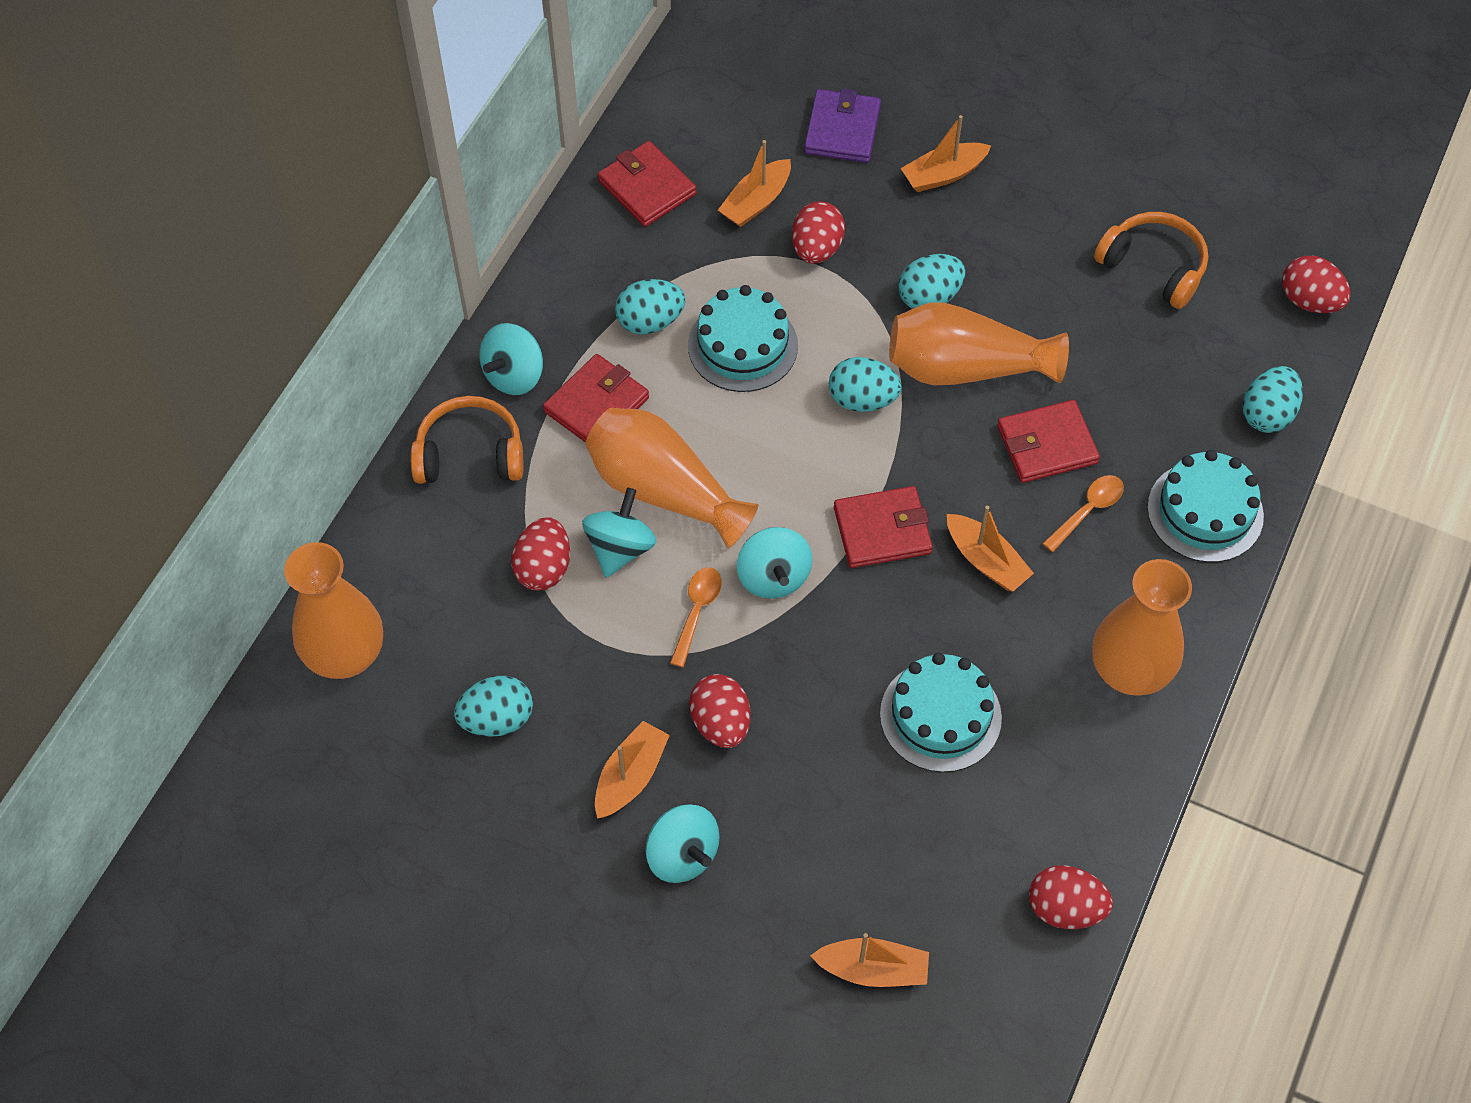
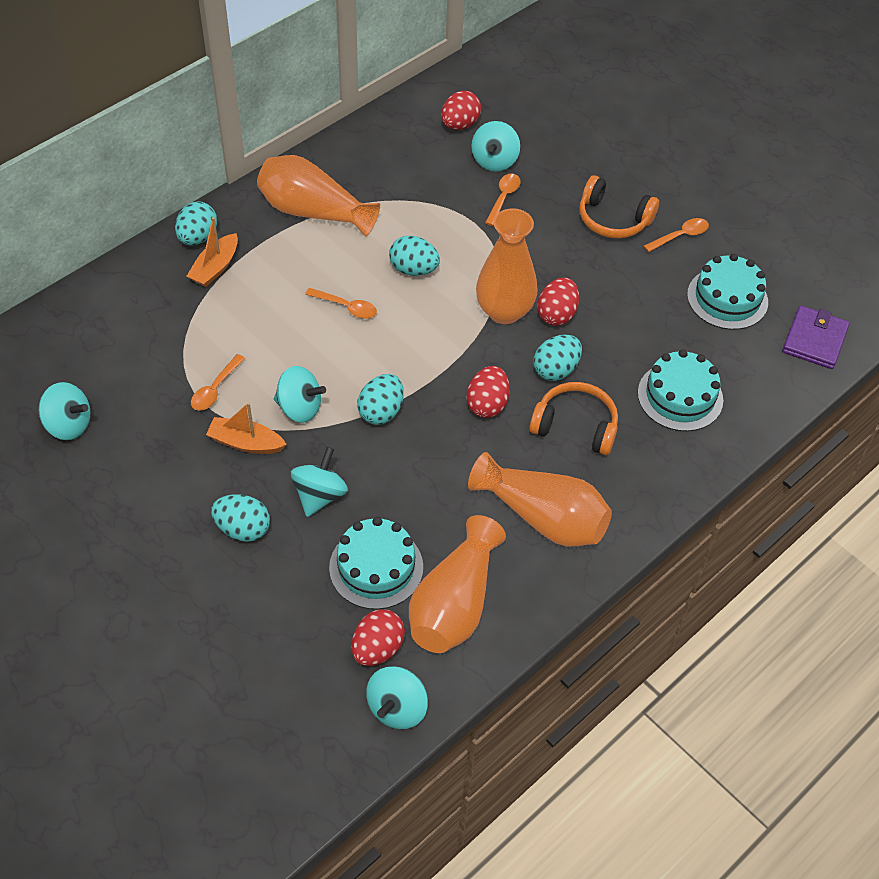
orange boat: [595,721,670,819] [718,140,791,227] [810,933,929,987] [901,115,991,192] [947,506,1034,591] = 5 -> [187,217,238,287] [206,402,287,454] = 2
orange spoon: [670,567,722,667] [1042,475,1124,552] = 2 -> [191,354,245,411] [305,288,377,319] [485,173,520,226] [644,218,709,252] = 4
red egg: [511,517,570,591] [689,674,751,748] [792,201,845,264] [1029,865,1113,929] [1282,256,1350,313] = 5 -> [351,609,405,666] [441,91,481,130] [466,366,510,418] [537,277,579,326] = 4
red wallet: [543,354,649,442] [598,141,696,227] [834,486,933,568] [997,400,1100,483] = 4 -> none = 0
turquoise spinning top: [479,323,543,395] [582,488,656,578] [645,804,719,883] [737,527,812,599] = 4 -> [39,382,91,440] [274,366,326,423] [291,447,348,517] [366,666,428,729] [471,121,520,172] = 5

